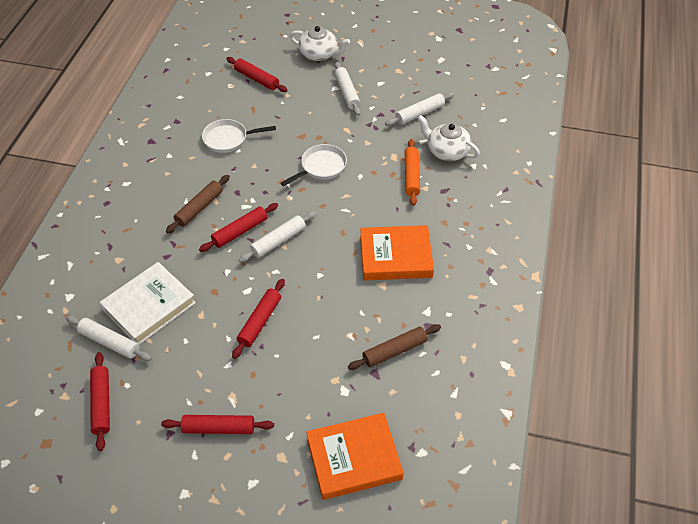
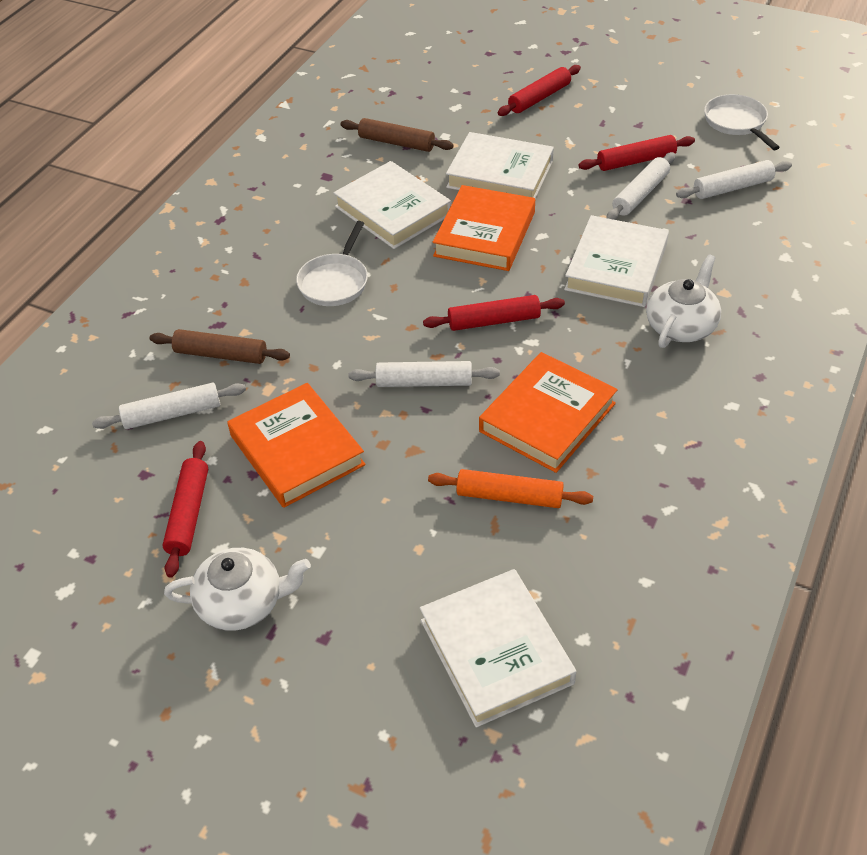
orange book: [306,413,404,500] [360,225,434,280] = 2 -> [227,383,366,508] [433,185,535,271] [479,352,618,473] = 3
red rolling pin: [90,352,110,451] [161,415,274,434] [199,203,278,252] [226,57,287,92] [232,279,285,359] = 5 -> [163,441,208,578] [423,295,565,331] [498,65,581,116] [579,135,695,171] = 4
white book: [99,262,196,345] = 1 -> [333,161,451,249] [420,569,577,727] [446,132,554,199] [564,215,669,307] = 4

